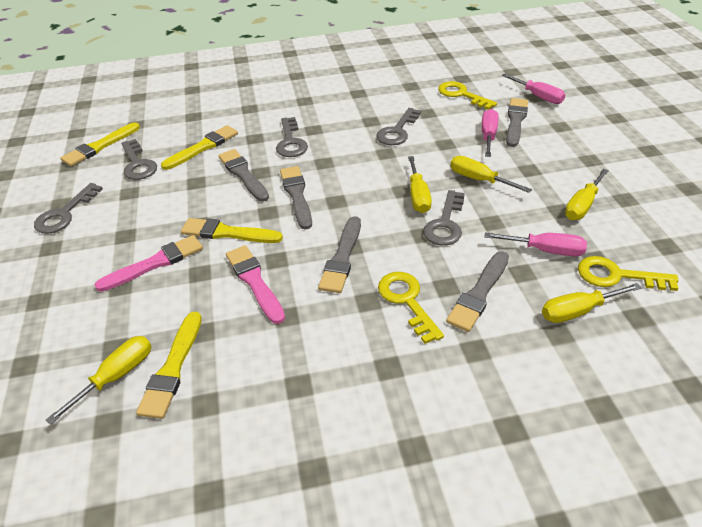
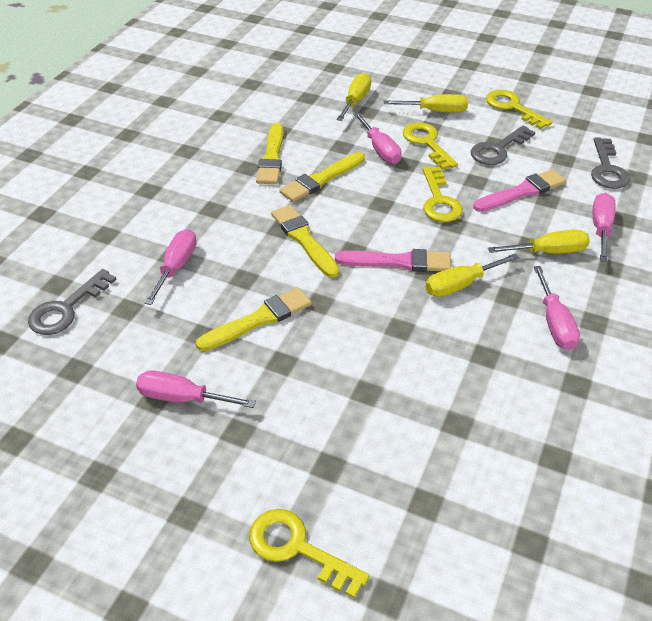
grey brush: [218,149,269,202] [280,166,312,230] [318,216,361,293] [446,251,509,332] [506,98,528,147] = 5 -> none = 0
grey key: [34,183,103,234] [121,139,157,180] [276,117,308,157] [376,108,421,145] [423,190,465,246] = 5 -> [28,269,116,335] [471,125,535,165] [591,137,630,189] = 3
pink screwdriver: [482,109,499,157] [485,232,587,256] [502,73,565,104] = 3 -> [136,370,256,408] [145,229,197,305] [354,112,402,164] [534,266,580,350] [593,193,615,262] = 5
yellow key: [378,272,444,344] [438,81,497,110] [578,256,679,291] = 3 -> [249,509,369,598] [403,123,458,170] [423,166,463,222] [486,90,552,129] = 4
yellow screwdriver: [46,336,151,425] [408,156,432,213] [450,156,532,193] [542,283,642,323] [565,169,609,220] = 5 -> [336,73,371,121] [384,94,468,113] [425,254,519,297] [488,230,590,254] = 4

